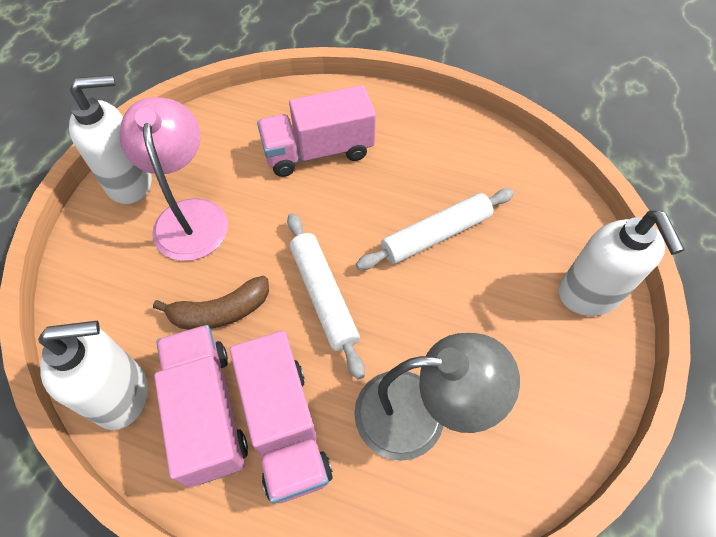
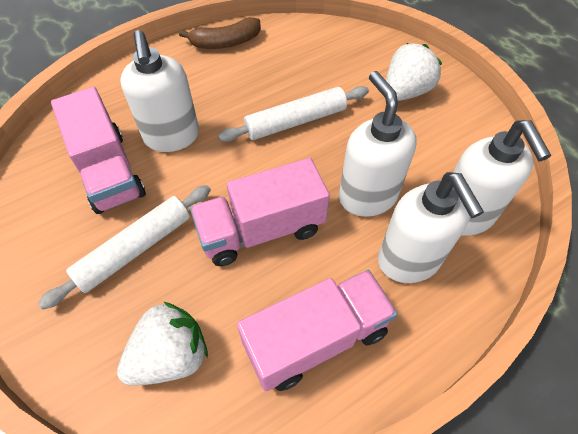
grey lamp: [354,333,520,461] = 1 -> none = 0
pink lamp: [120,97,228,261] = 1 -> none = 0
white soap dispenser: [38,320,148,430] [69,75,152,204] [559,210,685,316] = 3 -> [120,30,199,152] [339,71,417,217] [378,172,484,283] [453,120,551,236] = 4
white strawberry: none = 0 -> [117,302,208,386] [386,43,442,101] = 2

